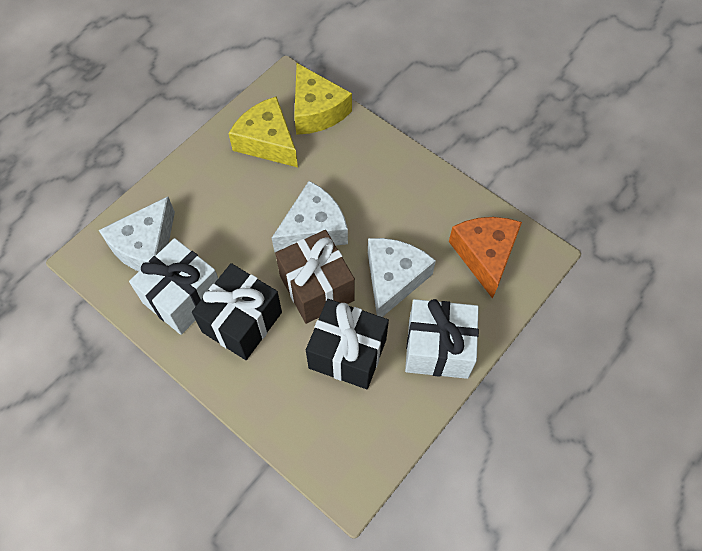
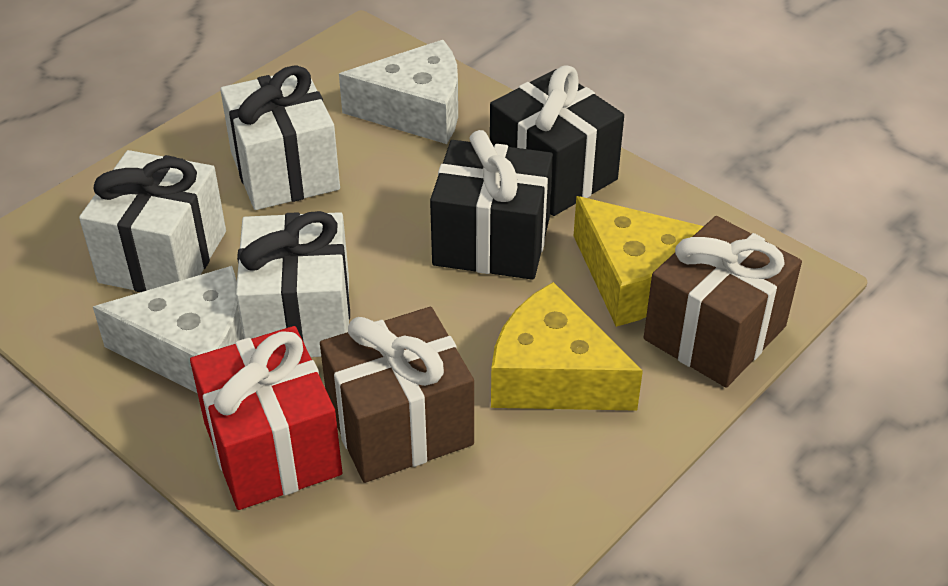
brown gift: [275,230,355,324] = 1 -> [320,307,474,483] [644,216,802,388] = 2
orange cheese: [449,217,522,299] = 1 -> none = 0
red gift: none = 0 -> [190,326,342,510] = 1
white cheese: [99,196,175,271] [272,181,348,252] [368,238,436,317] = 3 -> [93,266,244,393] [339,40,458,144] = 2
white gift: [129,238,218,335] [405,299,479,379] = 2 -> [79,150,226,292] [220,65,340,210] [236,211,350,357] = 3

